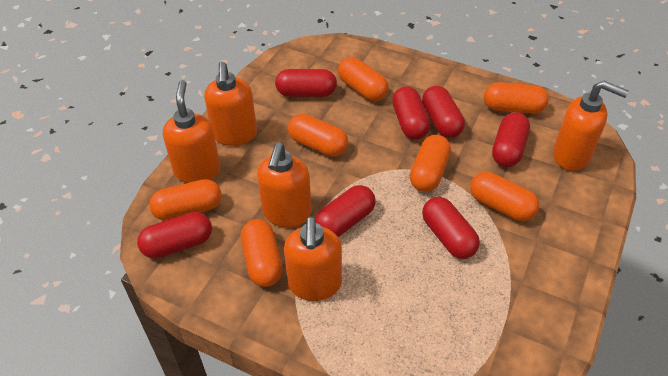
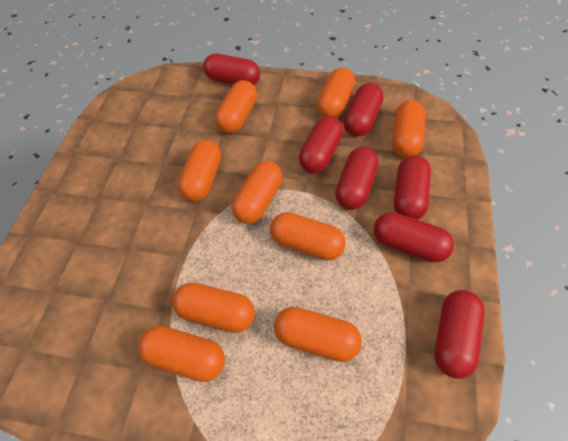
orange capsule: [149,179,221,221] [241,219,283,287] [288,114,348,157] [338,57,389,101] [410,135,451,192] [470,172,539,221] [484,82,549,114] = 7 -> [138,326,225,382] [172,283,255,333] [178,140,221,202] [215,80,257,133] [232,161,282,224] [270,212,346,260] [274,307,362,362] [317,67,355,118] [392,100,426,158] = 9
orange soap dispenser: [163,80,220,183] [204,62,257,146] [257,142,312,227] [284,216,342,301] [553,81,629,171] = 5 -> none = 0

